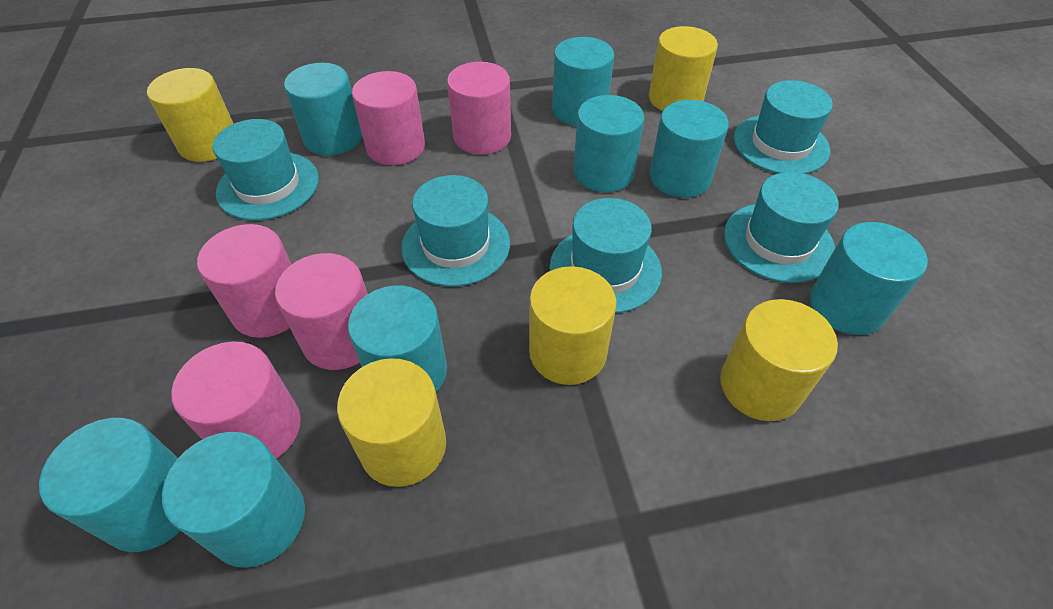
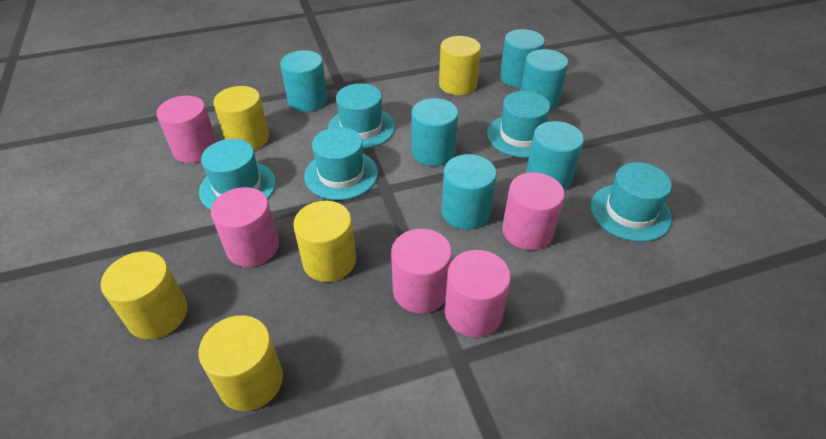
turquoise cylinder: [39,418,180,552] [162,432,305,568] [284,63,362,156] [348,285,447,392] [552,37,614,126] [573,95,644,192] [649,100,729,198] [810,222,928,335] = 8 -> [280,50,328,112] [411,98,458,166] [442,154,497,230] [500,29,545,88] [521,49,568,109] [526,121,584,190] = 6

